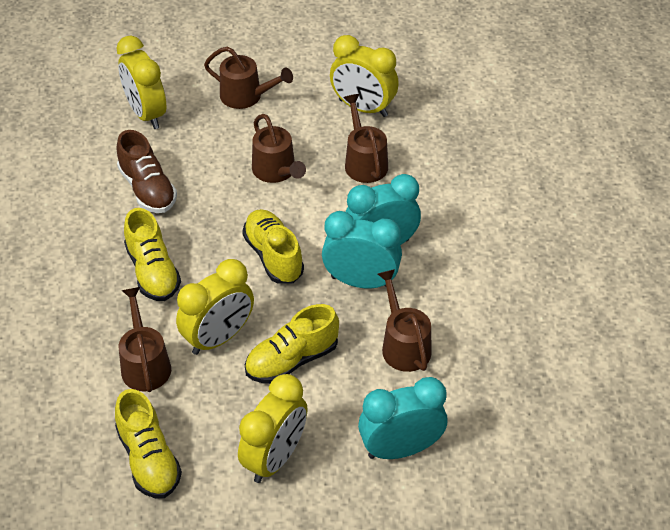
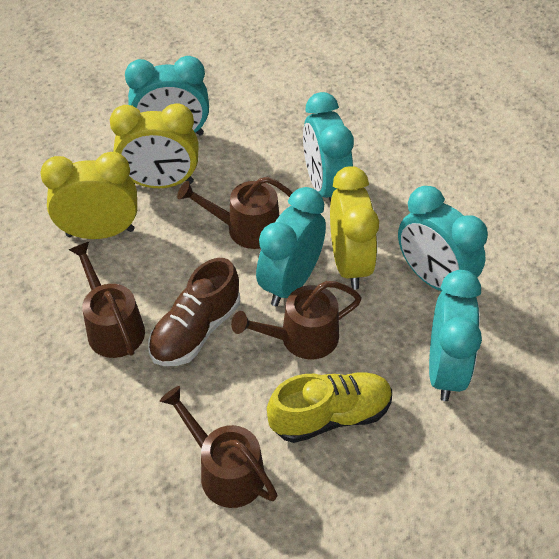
brown watering can: [119,287,171,392] [204,47,293,109] [252,114,306,183] [343,94,388,183] [378,269,432,372] = 5 -> [69,242,145,358] [160,386,278,508] [177,177,293,249] [231,281,362,360] = 4
turquoise clock: [322,211,402,289] [345,174,421,245] [358,377,447,459] = 3 -> [125,56,209,136] [256,187,326,306] [303,92,354,204] [398,186,488,291] [429,270,482,401] = 5
yellow clock: [117,36,166,129] [176,259,254,355] [238,374,308,483] [330,35,399,117] = 4 -> [40,152,137,239] [110,103,199,188] [330,166,379,290] = 3
yellow shoe: [115,389,182,498] [124,208,181,301] [242,209,304,284] [245,304,339,384] = 4 -> [267,372,392,443] = 1

